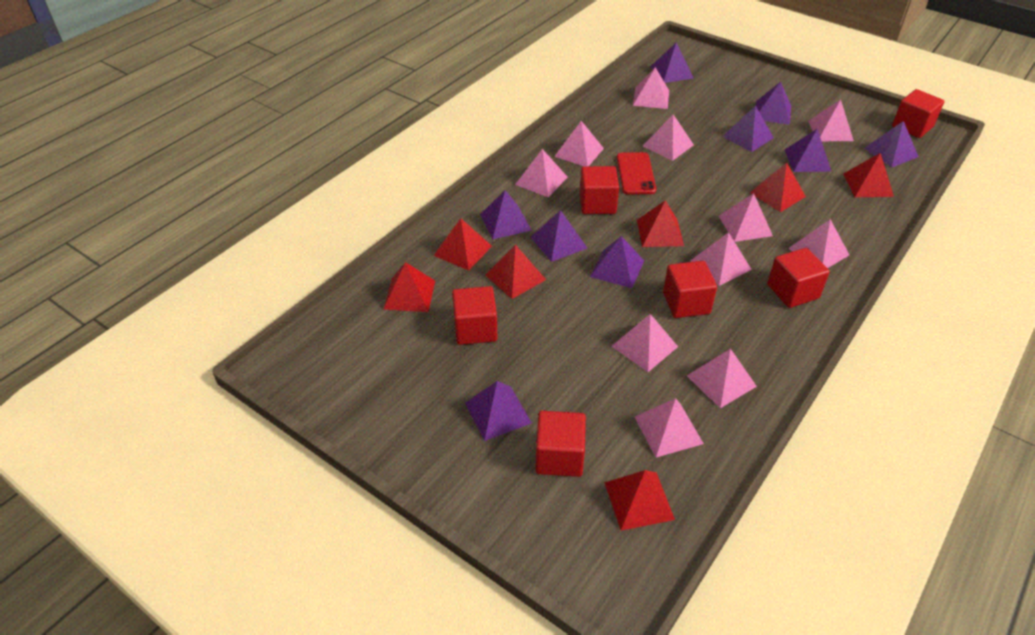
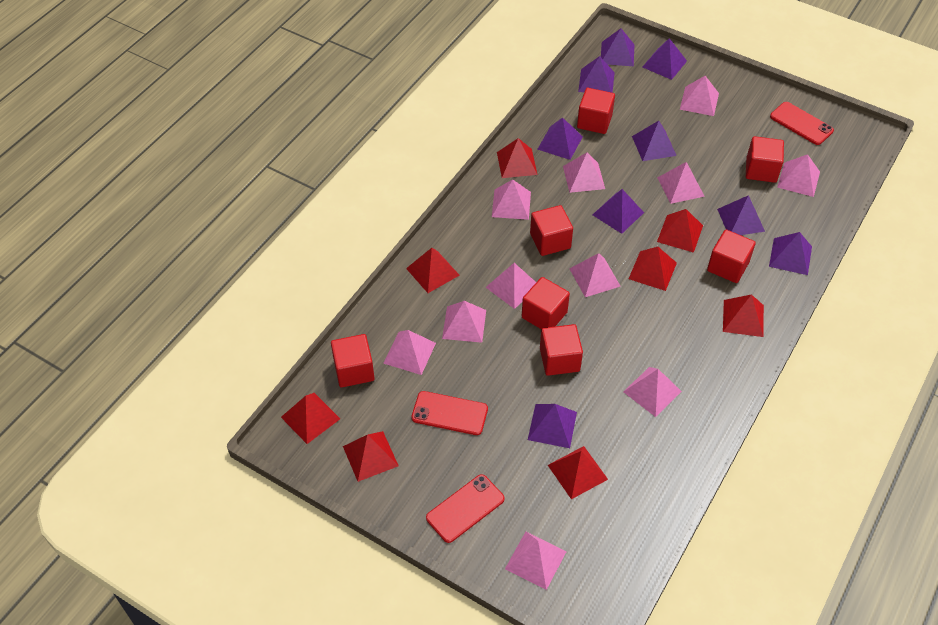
red cube: [452,286,497,345] [535,411,586,477] [580,166,619,214] [663,261,717,318] [767,248,830,308] [892,89,944,138] = 6 -> [331,334,375,387] [522,277,570,329] [530,205,573,256] [540,324,583,376] [577,88,615,134] [707,230,756,283] [746,136,784,183] = 7
red phone: [617,152,656,195] = 1 -> [411,391,488,435] [426,474,505,543] [770,102,834,145] = 3
red pyramid: [383,262,435,312] [433,218,492,271] [485,245,546,299] [604,470,675,531] [637,200,684,247] [750,163,806,212] [843,153,894,197] = 7 -> [281,393,340,444] [343,431,399,482] [406,248,460,293] [497,138,538,178] [548,446,608,499] [629,247,677,291] [657,209,703,253] [723,294,764,337] = 8

